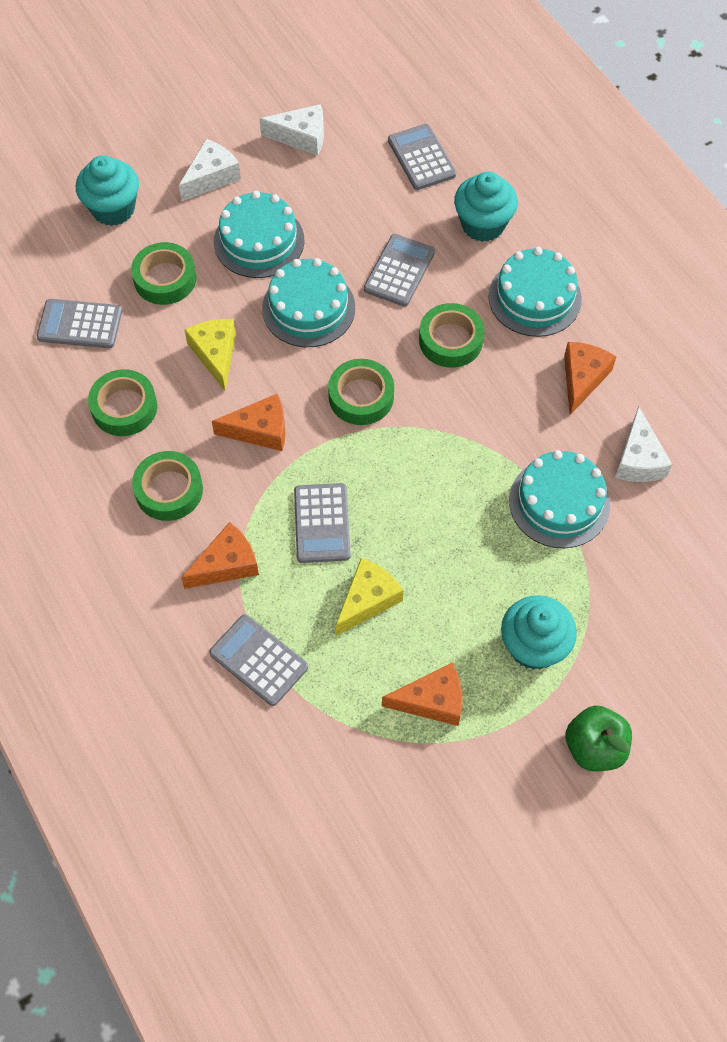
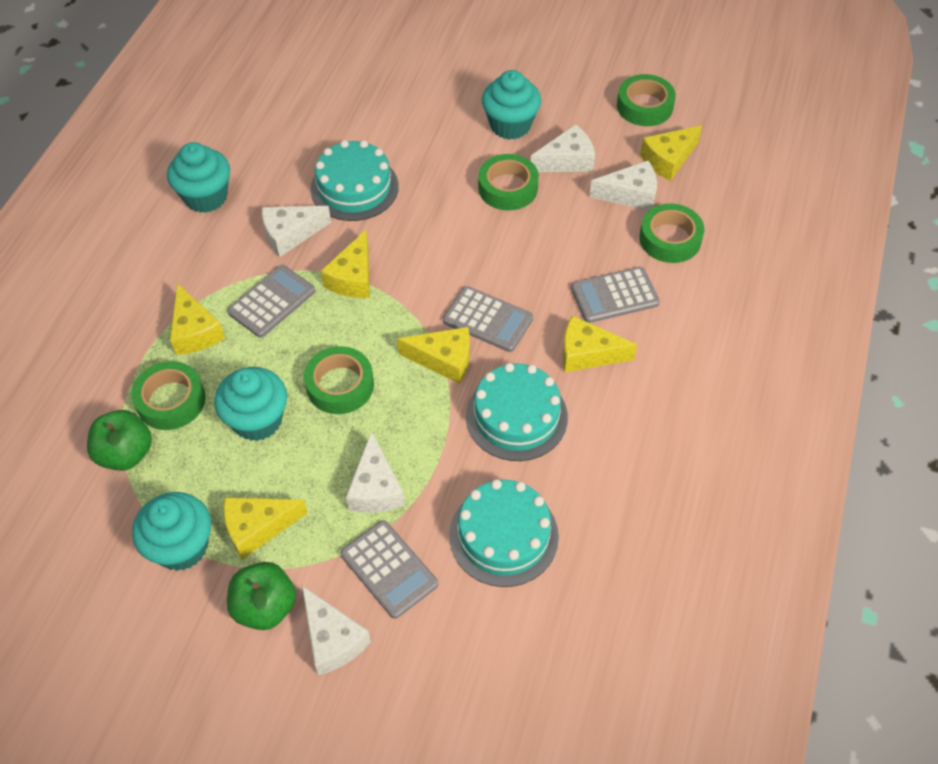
green apple: [565,705,632,772] = 1 -> [87,410,152,471] [227,562,296,630] = 2
grey calculator: [37,299,122,348] [209,614,308,706] [294,483,351,563] [364,234,435,307] [388,124,456,190] = 5 -> [227,265,315,338] [340,520,438,619] [443,286,533,352] [571,267,660,323] = 4
orange cheese: [181,522,259,589] [212,394,285,451] [382,663,462,726] [564,342,616,415] = 4 -> none = 0
turquoise cake: [214,191,304,278] [262,258,355,347] [489,247,582,337] [509,450,610,548] = 4 -> [310,140,399,221] [449,479,559,587] [466,363,568,461] = 3
turquoise cupcake: [76,155,139,226] [454,171,518,242] [501,595,577,670] = 3 -> [132,492,211,571] [167,142,230,213] [214,367,287,441] [482,70,541,140] = 4
white cheese: [179,139,241,201] [259,104,324,156] [615,406,672,482] = 3 -> [262,206,331,257] [302,586,371,675] [346,431,405,513] [531,124,595,172] [589,161,657,210] = 5
yellow cheese: [184,319,236,391] [336,558,404,636] = 2 -> [170,283,225,355] [223,497,308,559] [321,230,370,298] [397,327,470,384] [562,316,637,372] [640,125,702,181] = 6

